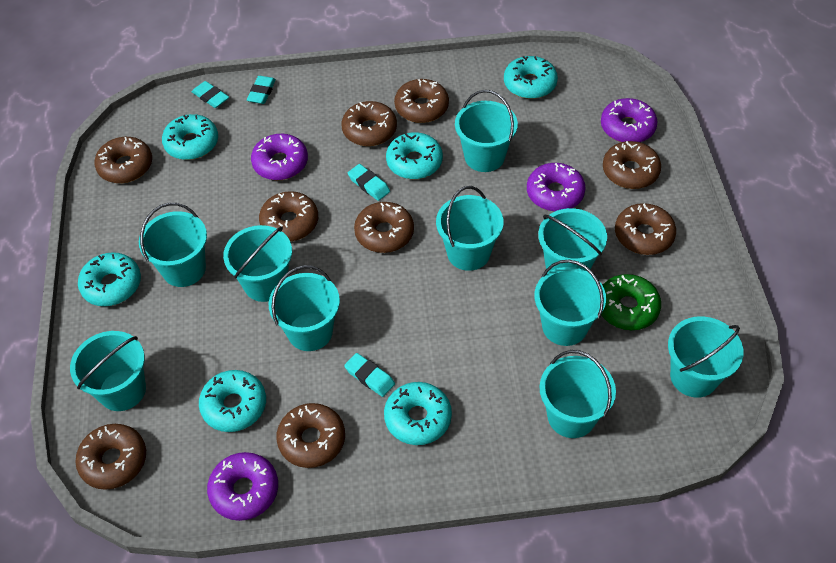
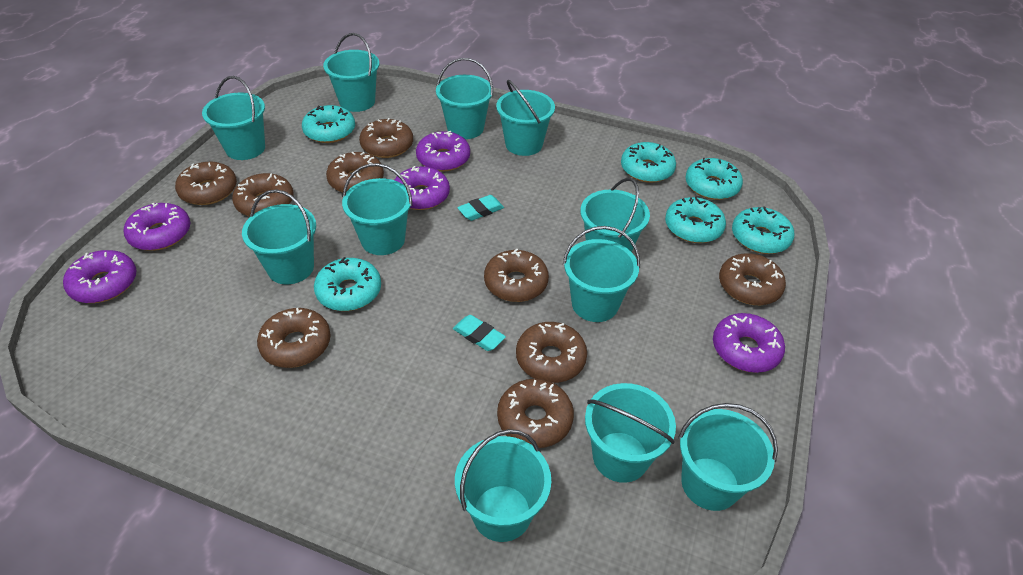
green donut: [601,274,661,330] = 1 -> none = 0
purple donut: [207,452,278,521] [251,134,308,180] [527,163,586,212] [601,98,658,142] = 4 -> [63,250,137,303] [124,203,190,251] [395,166,450,210] [416,131,470,172] [713,313,785,373] = 5
turquoise bucket: [70,331,146,411] [139,203,207,287] [223,225,292,302] [269,265,340,351] [436,186,504,271] [455,90,518,172] [534,259,606,346] [538,208,607,272] [539,350,616,438] [668,316,744,398] = 10 -> [202,76,265,160] [242,189,316,284] [323,33,379,112] [342,163,412,255] [436,58,493,139] [455,429,551,542] [496,80,555,156] [563,226,640,322] [580,178,650,252] [585,383,676,483] [678,403,778,511] = 11
turquoise eraser: [192,81,229,108] [247,76,276,104] [344,353,395,397] [348,164,390,201] = 4 -> [453,315,506,351] [457,195,504,221] = 2

